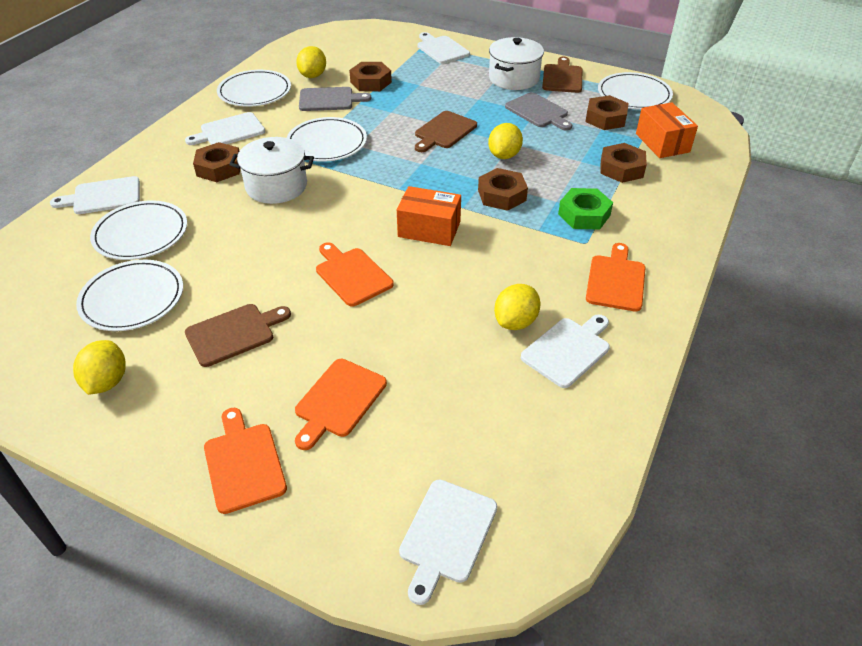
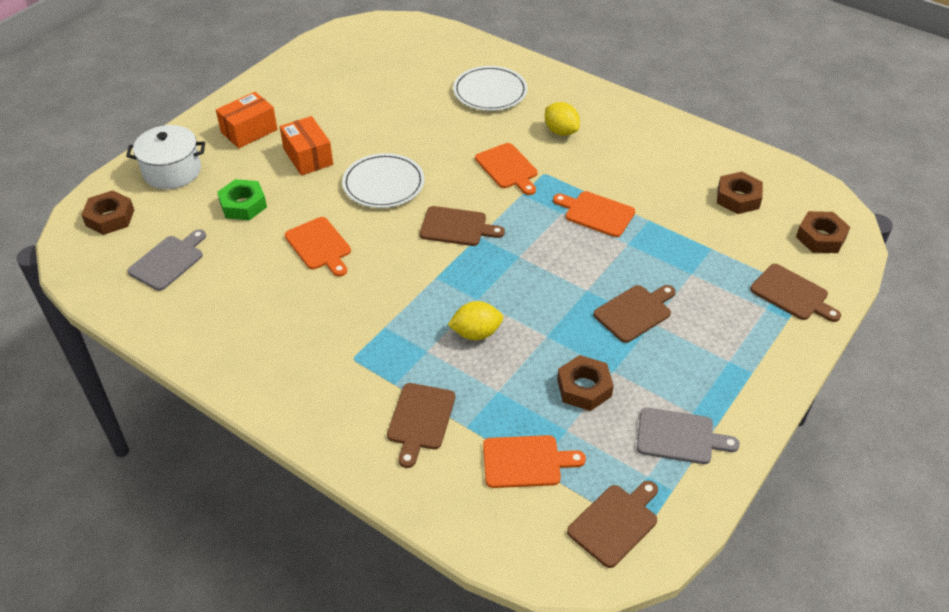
brown cutting board: [185,304,291,367] [415,111,477,152] [542,57,582,93] = 3 -> [387,383,455,468] [420,206,505,246] [567,481,658,568] [593,285,676,343] [750,264,841,322] = 5
brown nut: [193,142,240,182] [349,62,392,91] [478,168,528,211] [585,95,629,130] [600,143,647,183] = 5 -> [81,190,134,235] [557,355,614,411] [717,172,763,214] [796,211,850,253] = 4
white cutting board: [50,176,140,214] [185,112,265,145] [399,480,497,605] [417,32,470,64] [521,314,610,388] = 5 -> none = 0
white plate: [76,260,183,331] [90,200,187,260] [217,70,291,107] [287,117,367,162] [598,72,673,110] = 5 -> [342,153,425,208] [453,66,528,111] = 2
white pot: [229,137,314,204] [489,37,544,90] = 2 -> [126,125,205,189] = 1
yellow lemon: [73,340,126,395] [296,46,326,78] [488,123,523,159] [494,284,541,330] = 4 -> [448,301,503,340] [545,102,580,136] = 2

